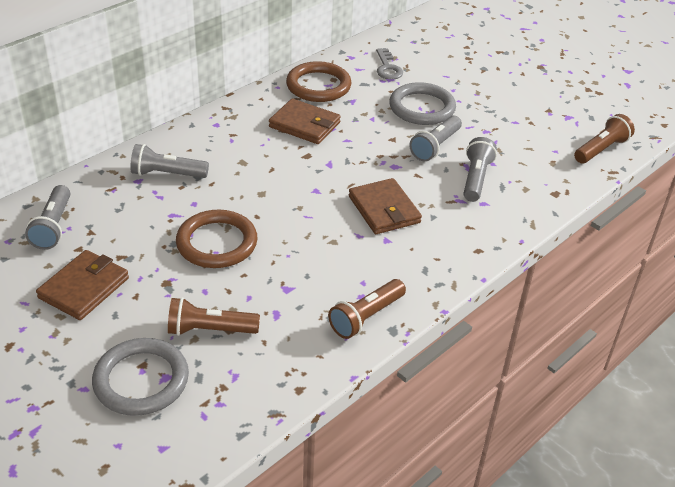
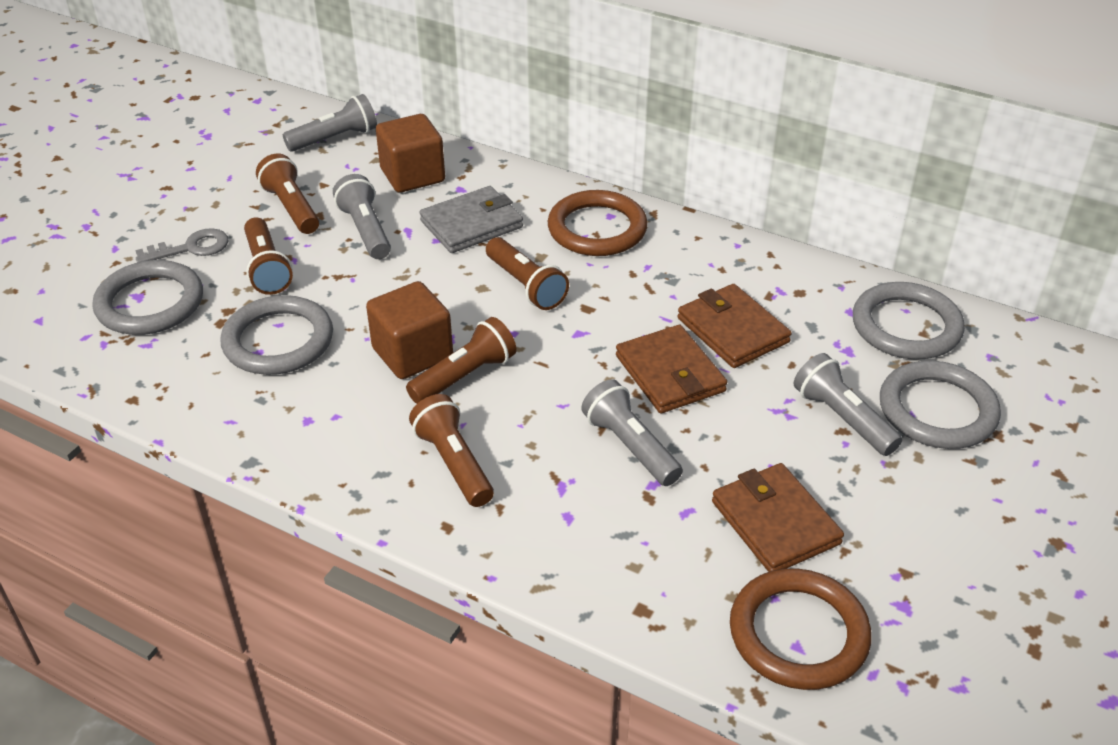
brown cube: none = 0 -> [366,281,453,379] [376,114,445,193] = 2
brown flashlight: [168,297,260,336] [328,279,406,339] [574,114,635,163] = 3 -> [244,217,293,295] [256,154,319,234] [406,317,517,404] [409,394,494,507] [486,237,569,310] = 5
grey ring: [92,338,189,416] [389,82,456,125] = 2 -> [92,260,203,335] [220,295,333,375] [853,282,965,359] [880,361,1001,449] = 4
grey wallet: none = 0 -> [420,186,523,253] = 1

